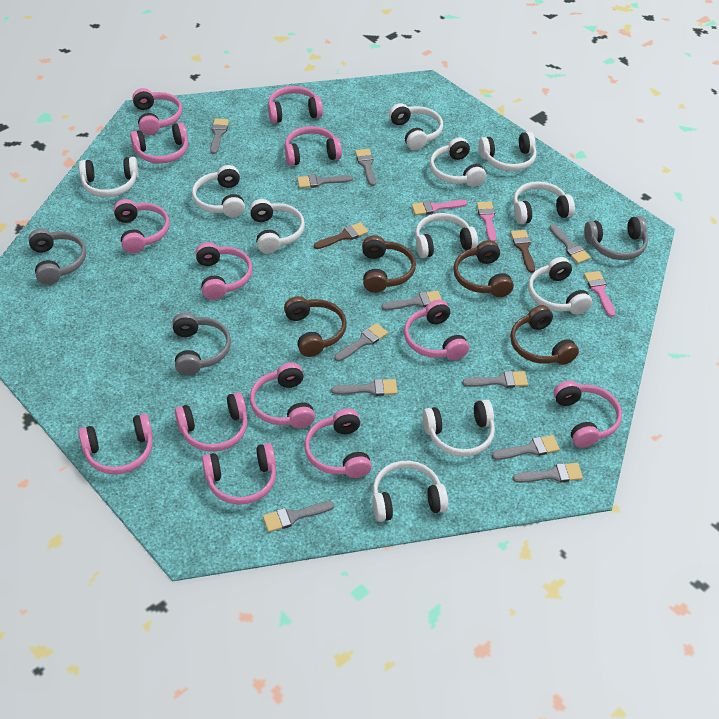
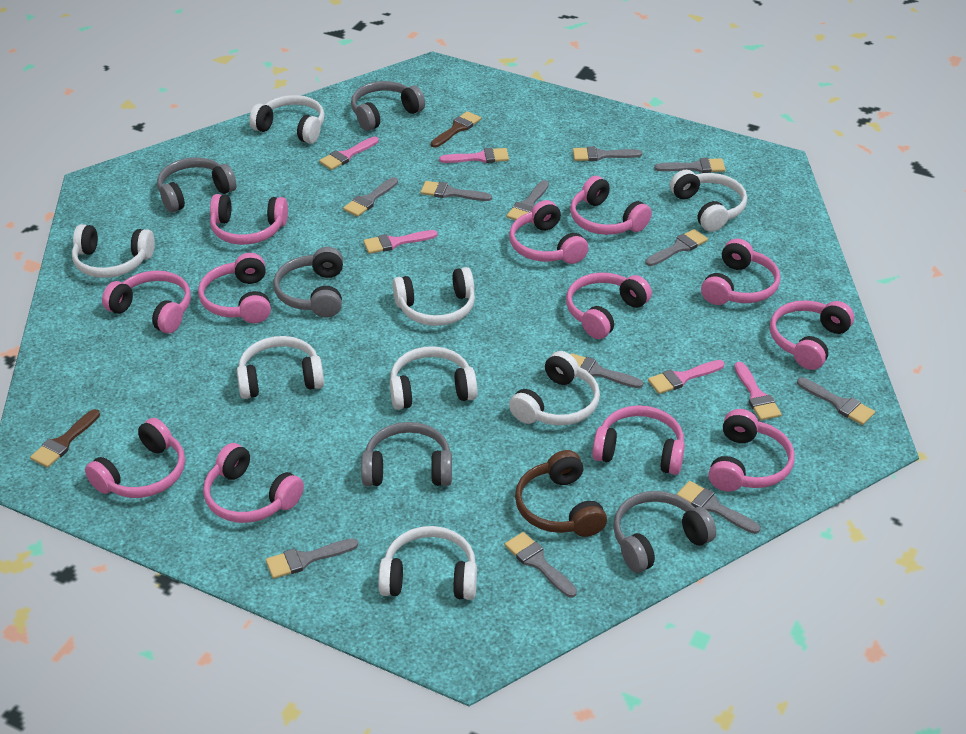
brown headphones: [284,296,347,357] [362,235,416,293] [453,240,514,297] [510,305,579,365] = 4 -> [515,450,607,537] = 1
grey headphones: [28,229,86,285] [172,312,231,375] [584,216,648,260] = 3 -> [157,157,236,213] [273,247,343,318] [351,81,425,131] [361,422,452,486] [613,491,716,573] = 5
pink brush: [411,200,468,215] [477,202,496,242] [584,271,616,317] = 3 -> [319,136,379,170] [363,230,437,254] [439,148,509,163] [648,360,725,394] [734,362,782,420] = 5
pink headphones: [79,414,153,475] [113,199,170,253] [130,122,188,164] [132,88,182,135] [175,392,248,452] [195,242,252,300] [202,443,276,505] [250,362,315,428] [268,86,323,123] [285,126,342,166] [304,409,372,478] [404,300,469,360] [554,381,622,448] = 13 -> [85,418,185,498] [102,271,191,333] [198,253,271,323] [203,443,304,523] [210,194,288,245] [509,200,589,264] [566,273,652,339] [570,176,652,235] [592,405,685,475] [701,239,780,305] [708,409,795,492] [770,300,854,370] = 12
white headphones: [79,157,138,197] [192,165,245,217] [250,199,305,253] [372,461,448,522] [389,103,443,150] [415,213,478,258] [423,400,495,457] [430,137,486,187] [478,132,537,171] [513,181,575,224] [528,257,592,315] = 11 -> [72,224,155,278] [237,336,324,399] [249,95,325,144] [378,526,477,600] [390,346,478,410] [393,267,475,326] [509,351,600,425] [670,170,747,232] = 8

